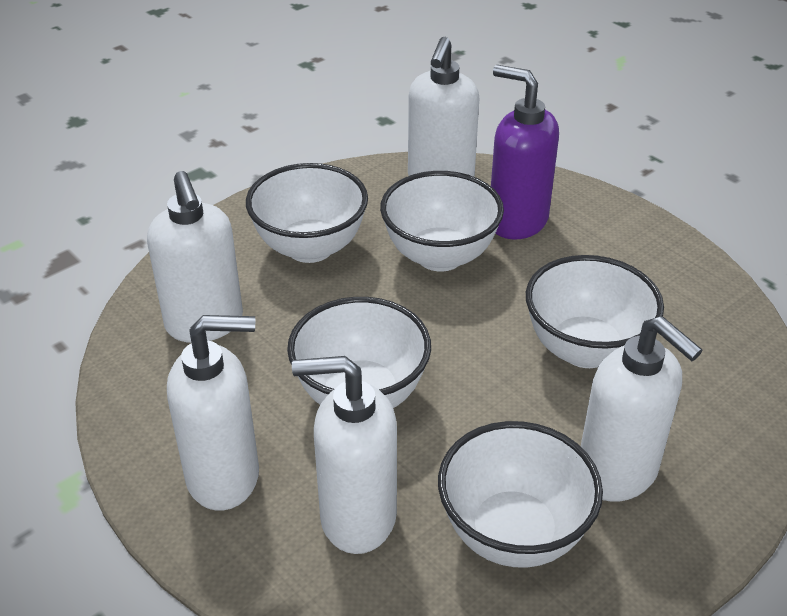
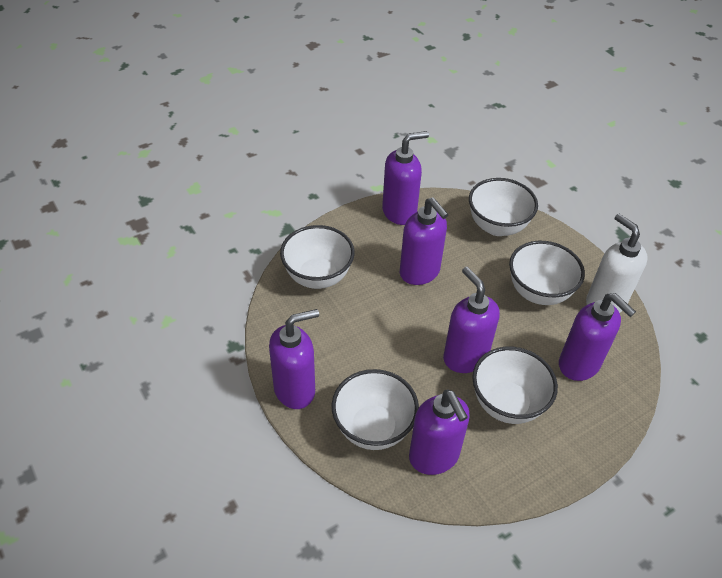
purple soap dispenser: [491,65,559,239] = 1 -> [269,309,319,409] [382,131,429,225] [400,197,449,285] [409,390,470,475] [443,267,500,373] [559,293,636,381] = 6
white soap dispenser: [147,171,243,343] [167,315,259,511] [292,356,397,554] [408,37,480,177] [581,316,703,502] = 5 -> [586,214,648,313] = 1

